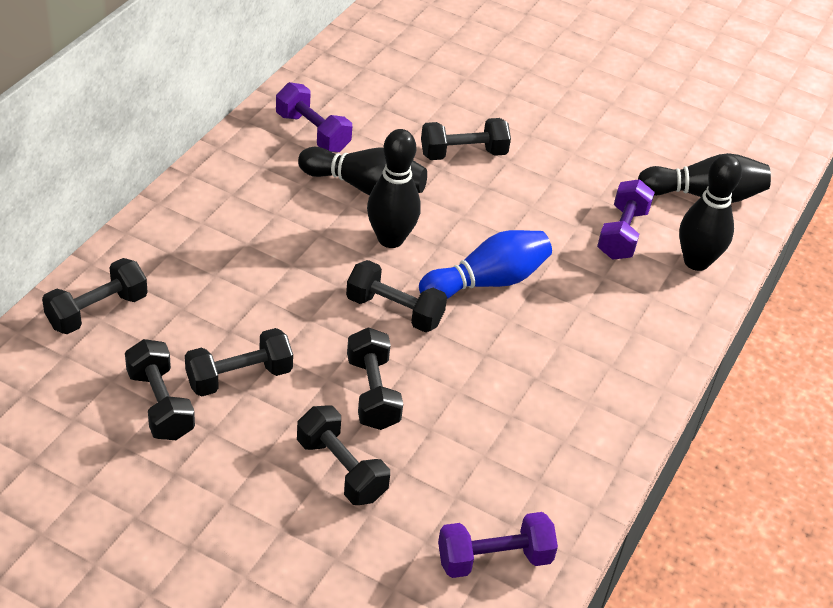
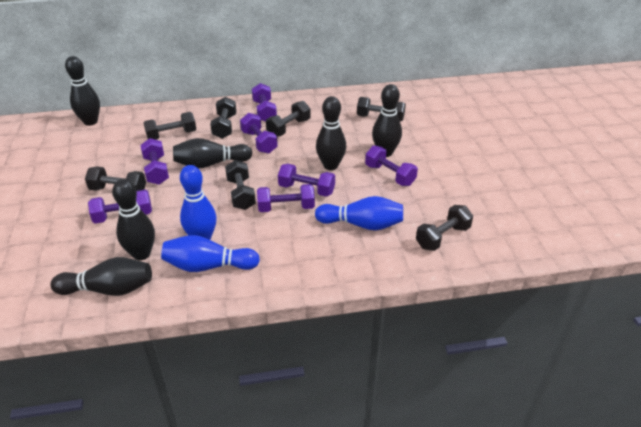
black bowling pin: [298,147,427,196] [367,129,421,248] [638,153,771,203] [679,155,742,271] = 4 -> [51,257,152,296] [65,56,100,126] [112,179,155,260] [173,138,252,169] [316,96,346,170] [372,84,402,157] = 6
blue bowling pin: [419,230,552,299] = 1 -> [161,235,260,272] [180,165,217,240] [315,196,403,230] = 3
purple dumbbell: [276,82,352,153] [438,512,558,578] [597,179,655,260] = 3 -> [88,189,152,224] [140,138,169,185] [240,113,278,154] [252,83,277,122] [257,184,315,212] [278,164,335,197] [365,145,418,186] = 7

